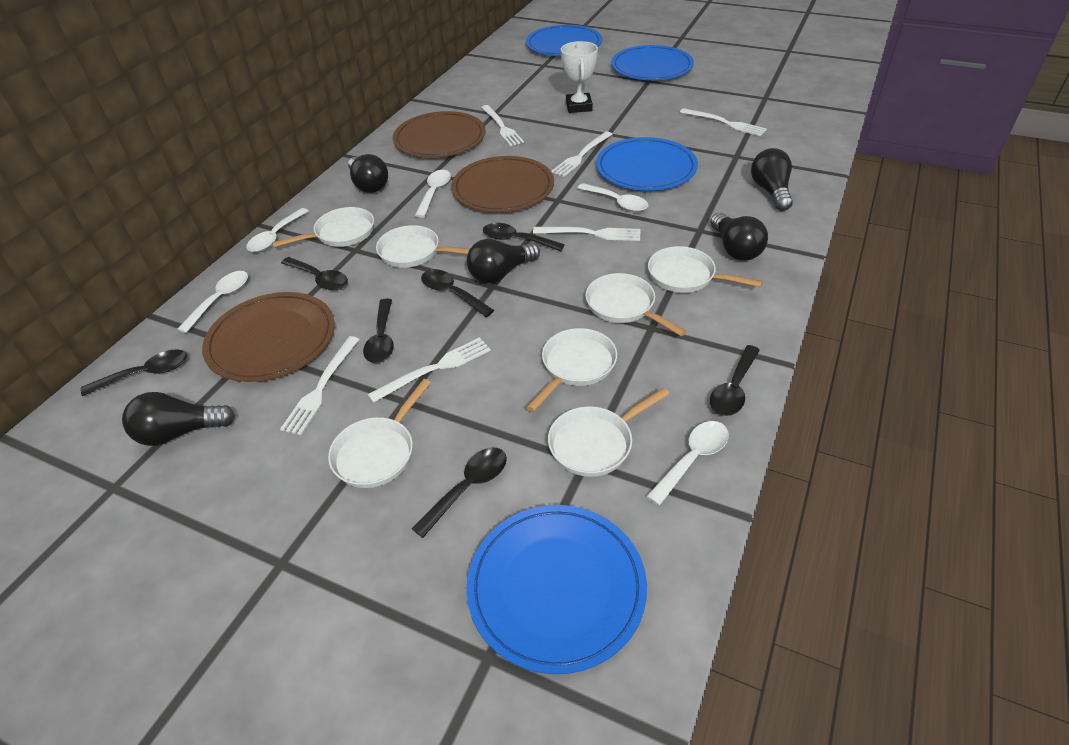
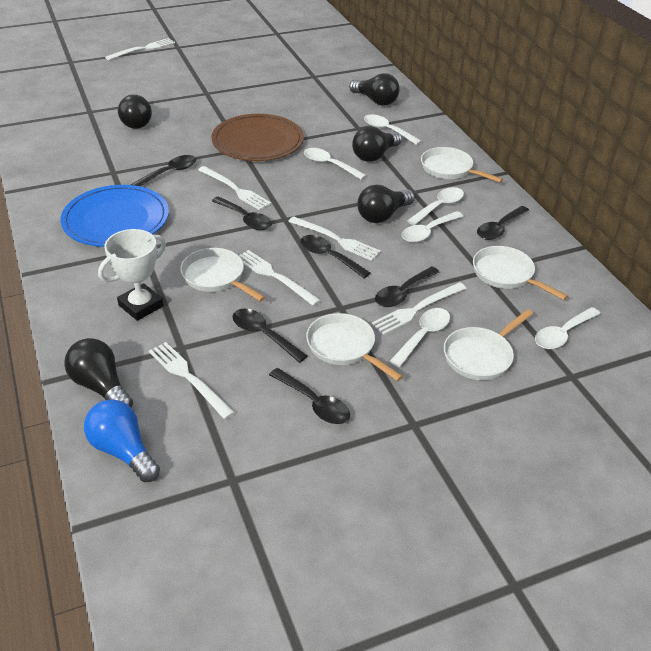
blue light bulb: none = 0 -> [84,399,160,482] = 1
blue plate: [466,505,647,674] [526,25,602,56] [596,137,698,191] [611,45,694,80] = 4 -> [60,185,169,247] = 1
brown plate: [202,292,335,382] [393,111,486,158] [451,156,554,212] = 3 -> [211,114,304,161] = 1
white pan: [272,207,374,248] [328,379,431,488] [376,225,470,268] [526,328,617,412] [548,387,669,477] [585,273,686,336] [648,246,763,293] = 7 -> [180,248,266,302] [306,313,403,381] [421,147,503,183] [444,309,533,380] [473,246,568,300] = 5
white spoon: [177,271,248,333] [246,208,309,252] [415,170,451,218] [577,183,648,212] [646,421,729,506] = 5 -> [304,148,367,180] [364,114,422,145] [389,308,450,367] [402,211,464,243] [407,187,464,225] [535,307,600,349] = 6

